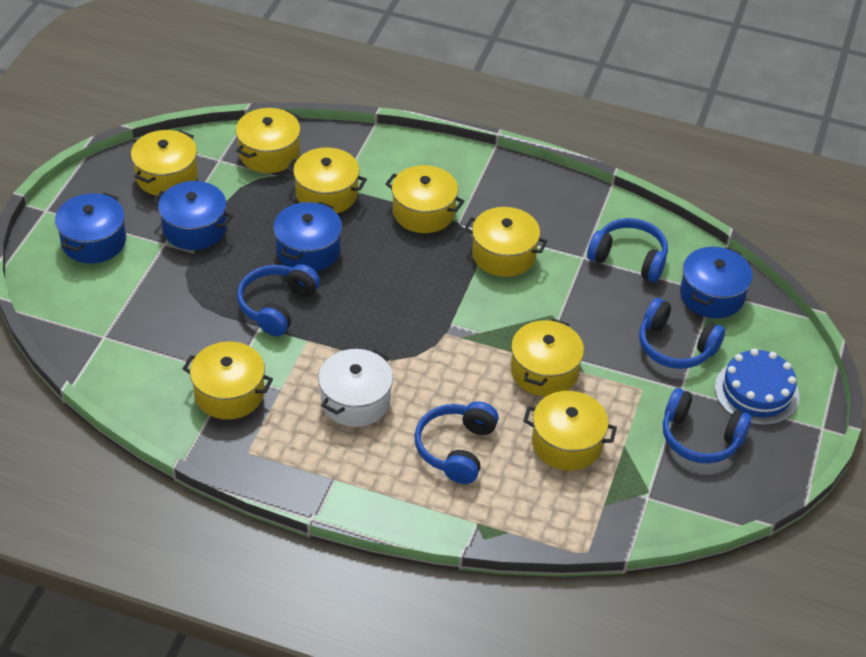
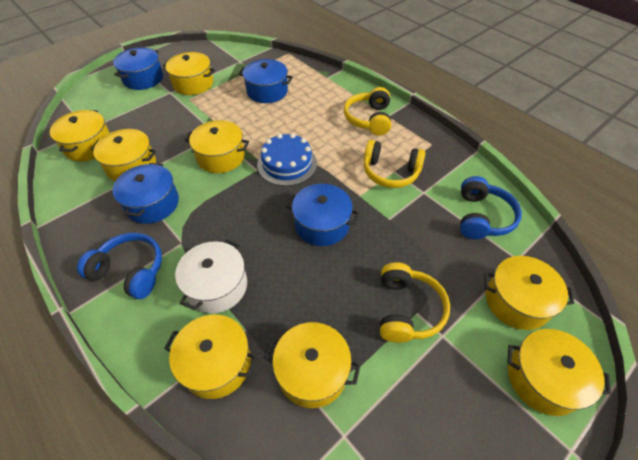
blue headphones: [237,264,320,336] [414,401,499,484] [587,218,668,282] [639,298,725,369] [663,388,752,463] = 5 -> [77,233,162,299] [460,176,522,239] = 2
yellow headphones: none = 0 -> [344,87,391,136] [364,140,425,188] [380,262,450,343] = 3

